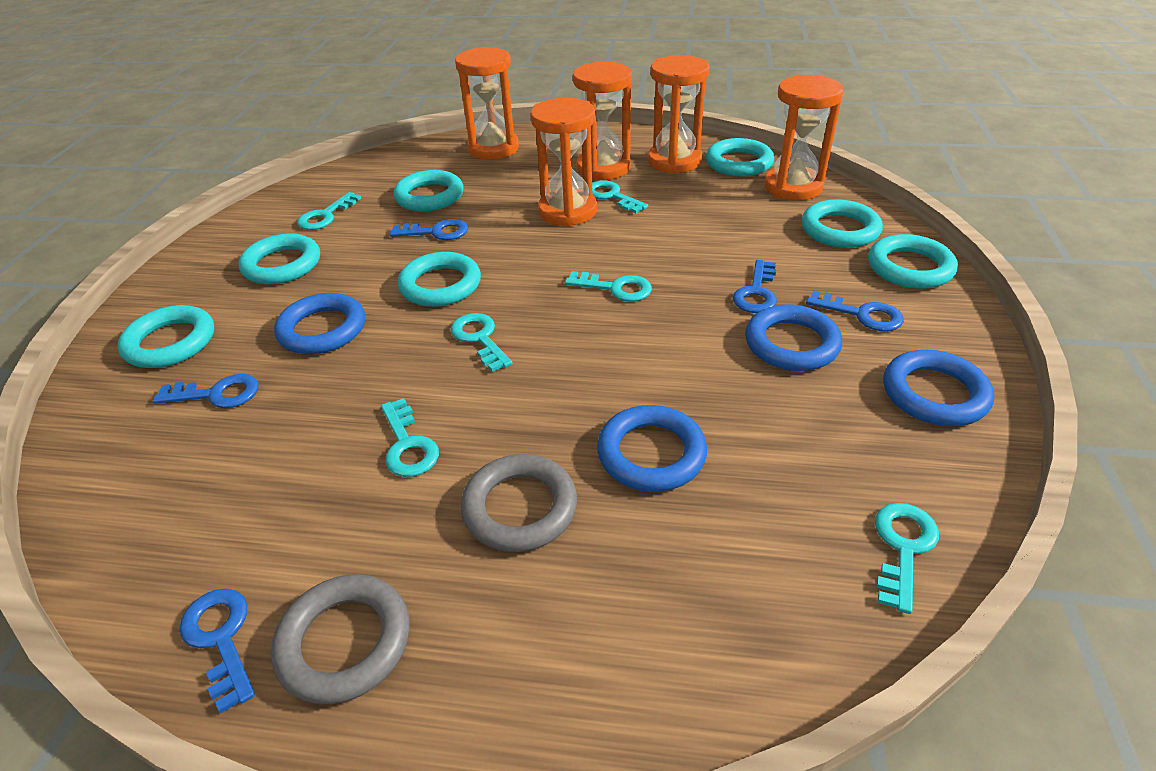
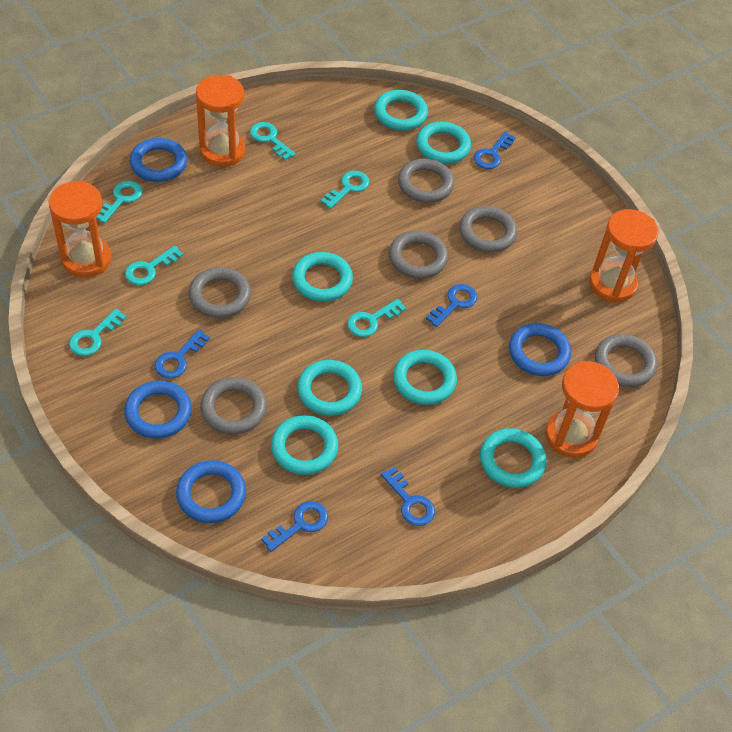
grey ring: [271,574,410,704] [461,454,577,552] = 2 -> [189,267,251,318] [200,377,267,434] [389,231,448,279] [398,159,454,203] [459,206,517,253] [595,334,657,387] = 6
orange hourglass: [455,47,519,160] [530,98,597,227] [573,62,632,180] [648,55,709,174] [764,75,844,201] = 5 -> [49,181,111,278] [196,75,245,167] [545,361,619,458] [589,209,658,303] = 4

